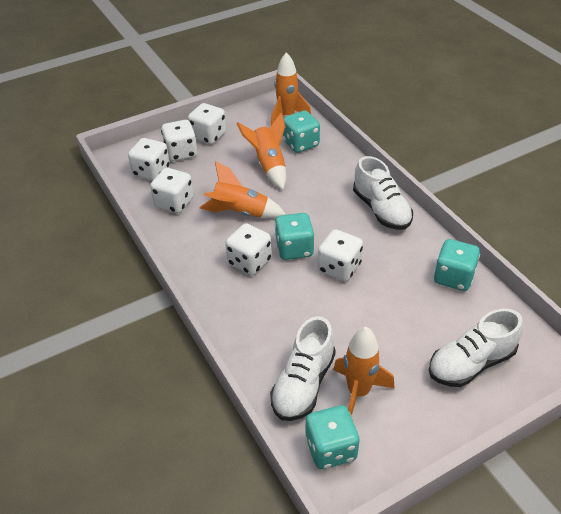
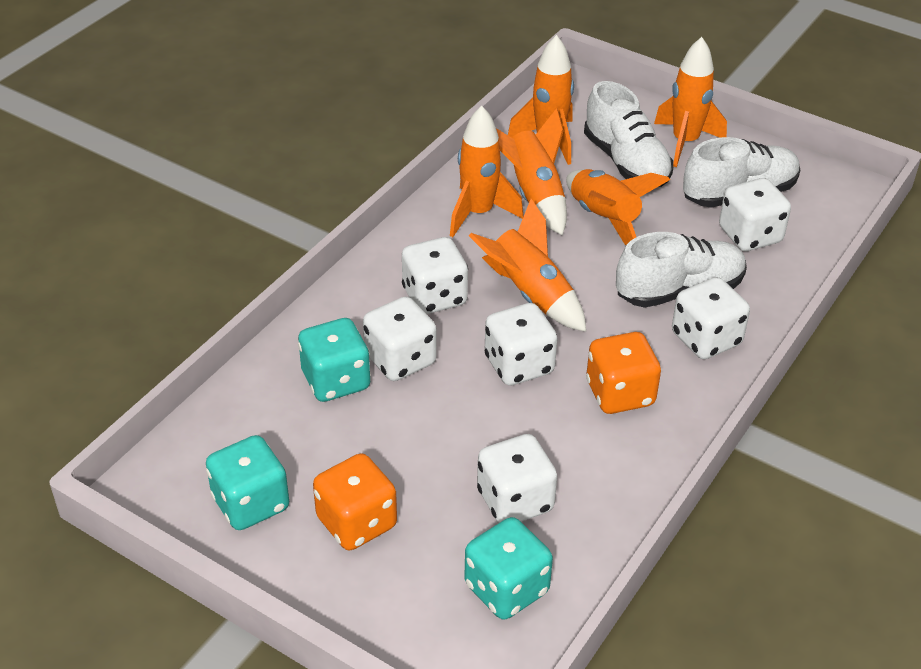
orange dice: none = 0 -> [313,453,397,550] [586,332,661,414] = 2
orange rocket: [200,161,286,218] [237,113,286,190] [271,52,311,125] [333,327,395,416] = 4 -> [450,106,524,237] [469,199,586,332] [496,108,567,235] [508,35,574,165] [566,169,670,245] [654,37,727,167] = 6
turquoise dice: [275,213,314,260] [283,110,320,153] [305,405,360,469] [434,239,480,291] = 4 -> [206,435,289,530] [298,318,371,402] [464,517,553,620] = 3

